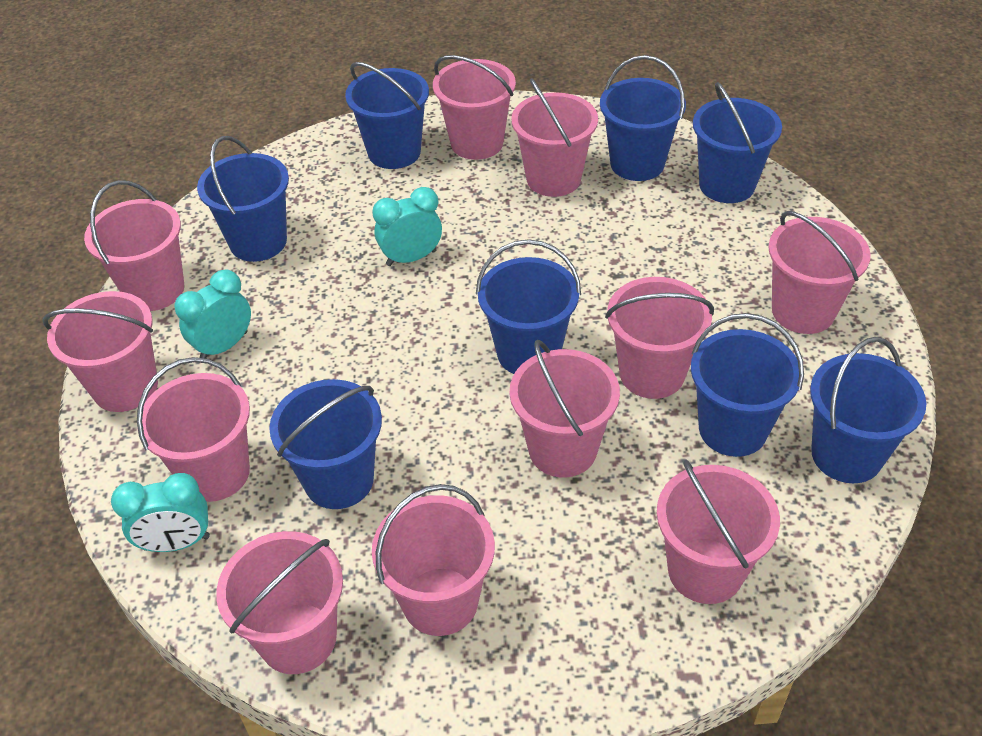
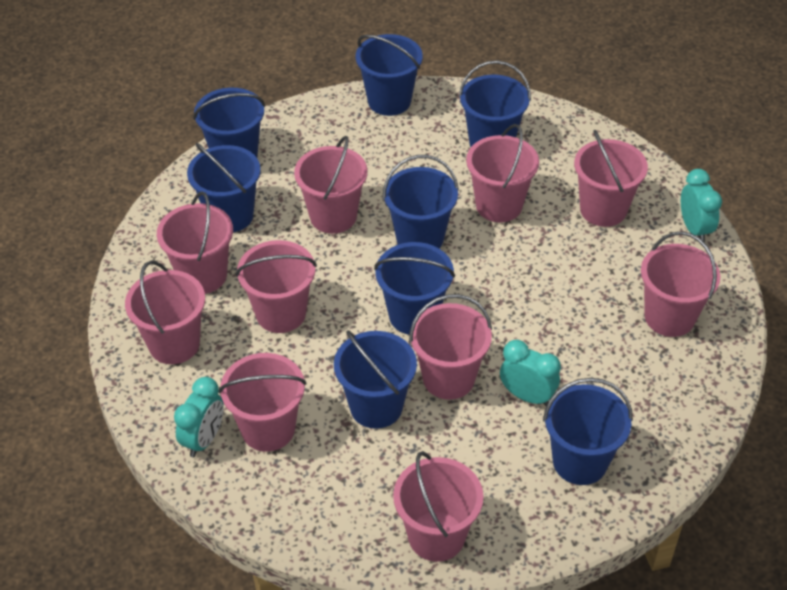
pink bucket: [43,291,158,412] [84,180,184,311] [137,357,250,502] [216,531,343,674] [372,484,495,636] [433,55,516,160] [510,340,620,477] [512,78,598,197] [605,277,714,399] [657,459,780,604] [768,211,871,334] = 11 -> [125,261,205,364] [157,191,233,294] [219,353,306,452] [236,240,317,333] [294,136,367,234] [393,451,483,562] [409,294,492,400] [466,124,539,222] [574,130,648,227] [641,231,720,337] = 10

